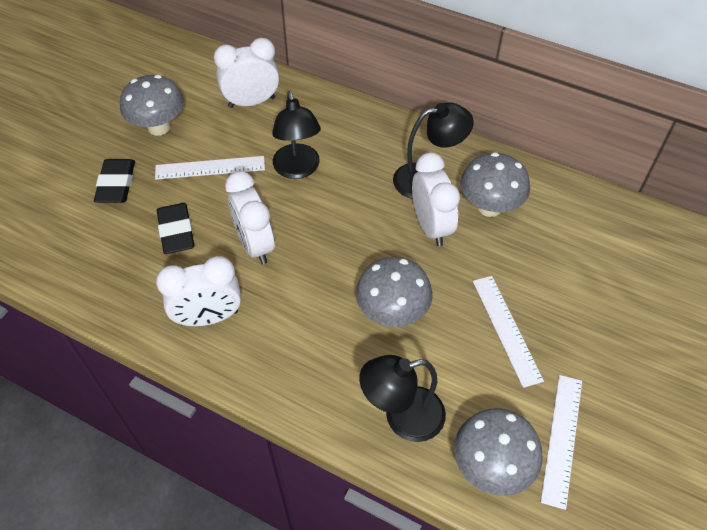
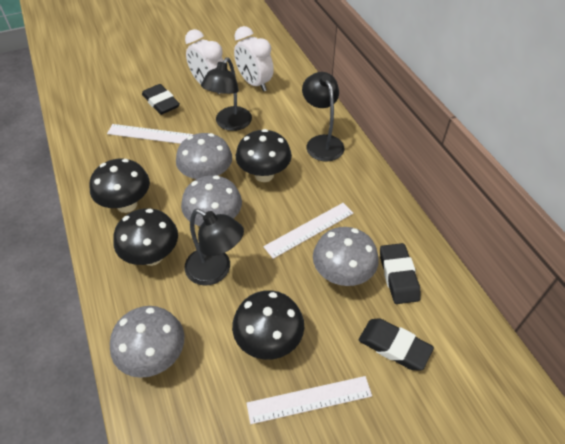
black eraser: [94,159,135,203] [157,203,194,254] = 2 -> [142,84,180,115] [359,318,434,370] [380,243,421,304] = 3
black mushroom: none = 0 -> [89,159,150,213] [113,209,178,266] [232,290,304,360] [236,129,292,182] = 4
white clock: [156,256,241,326] [214,38,279,108] [225,171,275,264] [412,152,460,246] = 4 -> [185,29,224,94] [234,26,274,92] = 2

